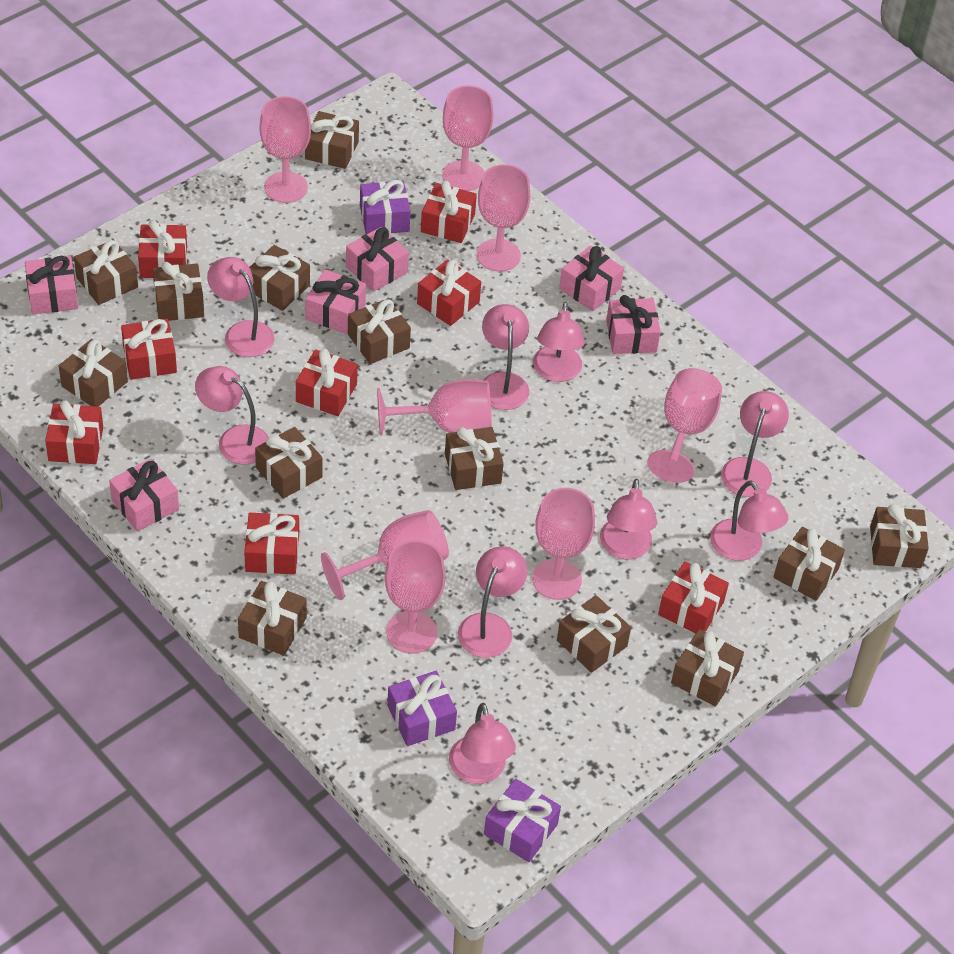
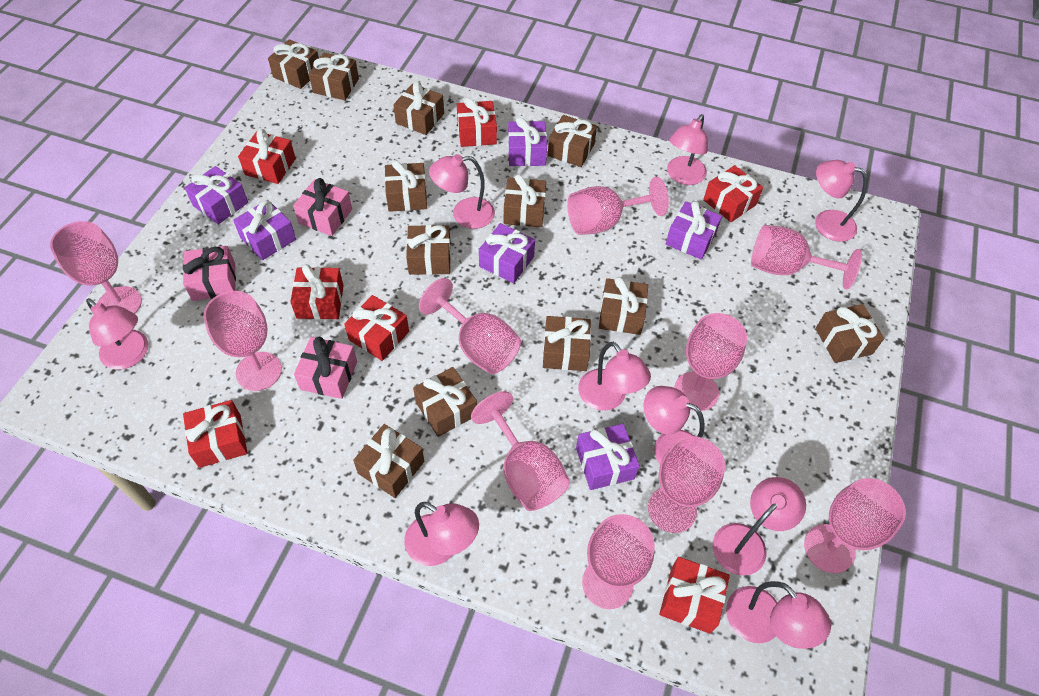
brown gift: [59,339,128,407] [74,239,138,305] [153,262,204,321] [238,581,307,656] [249,245,310,311] [255,427,322,499] [305,111,359,169] [348,298,411,364] [445,427,504,490] [557,595,631,673] [671,629,744,707] [773,527,845,601] [870,504,929,568] = 13 -> [268,39,319,89] [309,53,359,100] [353,424,424,498] [385,160,427,212] [393,81,444,135] [406,225,451,275] [413,367,477,437] [504,174,546,227] [543,316,591,371] [548,115,597,167] [599,277,648,335] [815,304,884,363] = 12
pink gift: [25,256,78,314] [109,458,179,532] [305,269,366,334] [346,227,409,292] [559,246,624,311] [606,295,661,354] = 6 -> [183,246,236,301] [293,178,352,236] [294,337,357,399] = 3
pink goblet: [260,96,311,203] [321,510,449,600] [377,379,492,436] [385,540,446,654] [442,85,494,191] [477,164,530,272] [532,488,595,600] [647,368,722,483] = 8 -> [50,221,142,314] [203,291,282,391] [419,278,521,374] [471,391,570,511] [567,177,669,235] [582,514,655,609] [648,436,725,533] [674,313,747,411] [751,225,862,289] [804,478,906,573] = 10
purple gift: [360,180,410,235] [387,671,457,746] [484,779,561,862] = 3 -> [185,166,248,225] [233,200,296,260] [479,223,535,283] [508,117,547,166] [576,424,640,490] [666,201,722,260] = 6
red gift: [45,400,103,464] [121,319,177,380] [138,220,187,278] [244,513,299,574] [296,349,358,416] [417,259,481,326] [421,181,477,243] [658,562,729,633] = 8 -> [183,400,248,468] [238,129,296,184] [290,264,344,319] [344,295,409,361] [457,98,497,147] [659,557,730,634] [703,165,763,222] = 7

